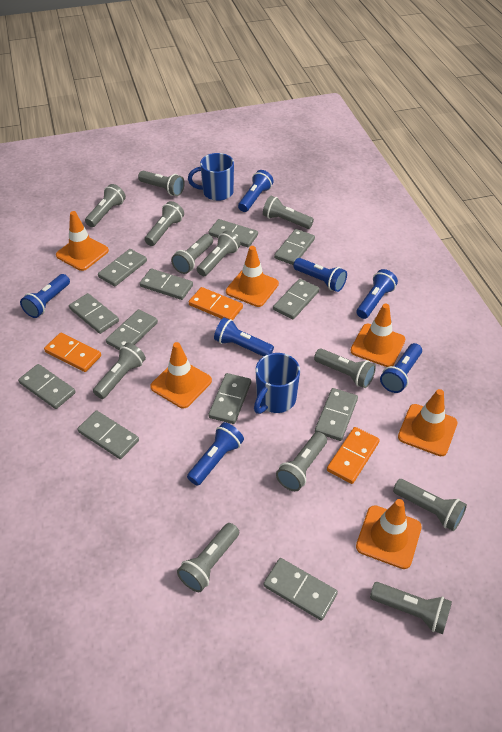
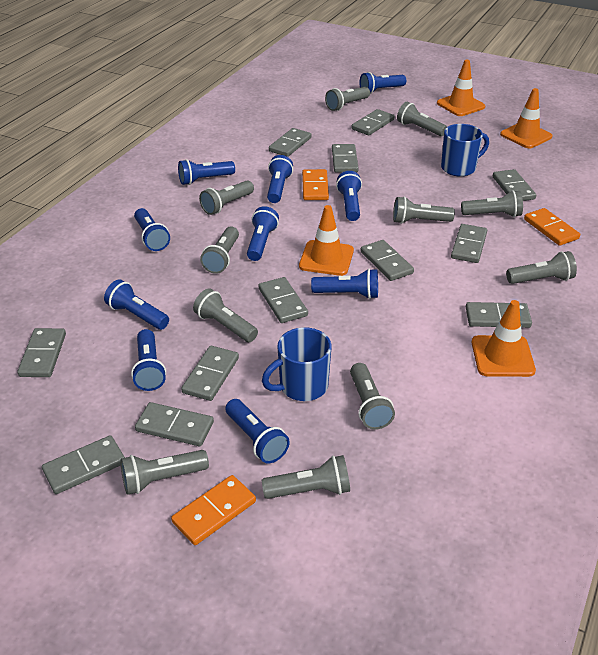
blue flashlight: [20,274,70,318] [187,422,244,486] [214,318,274,357] [238,170,273,212] [293,258,347,292] [356,269,398,319] [380,343,422,393] = 7 -> [104,279,169,330] [131,329,166,391] [134,208,170,251] [178,159,235,185] [225,399,290,463] [247,206,279,261] [267,155,293,203] [311,269,378,299] [336,171,362,221] [359,72,406,94] = 10
grey flashlight: [85,184,126,227] [93,343,146,399] [138,171,185,196] [145,201,184,246] [171,234,213,274] [177,523,239,592] [197,231,241,276] [263,196,314,229] [276,432,327,491] [314,349,376,388] [370,582,452,634] [393,479,467,531] = 12 -> [120,450,209,495] [193,288,258,342] [199,180,254,215] [200,227,239,274] [262,455,350,499] [325,87,370,111] [350,363,395,430] [393,196,455,224] [397,102,447,136] [461,190,523,217] [506,251,577,284] = 11
orange traffic cone: [56,211,109,271] [150,342,212,408] [226,246,279,307] [350,303,405,367] [356,499,422,569] [398,389,457,456] = 6 -> [299,205,354,276] [437,60,485,116] [472,300,536,377] [500,88,553,148] = 4

